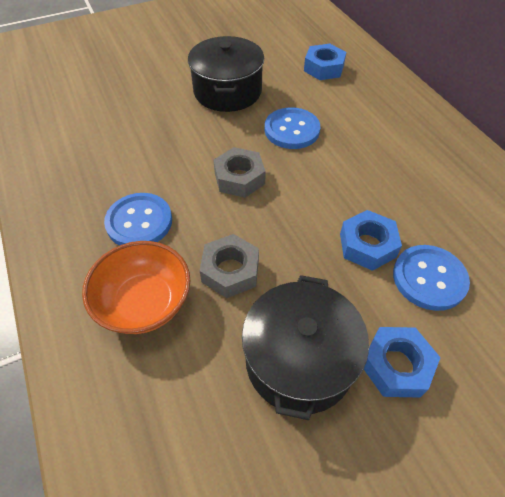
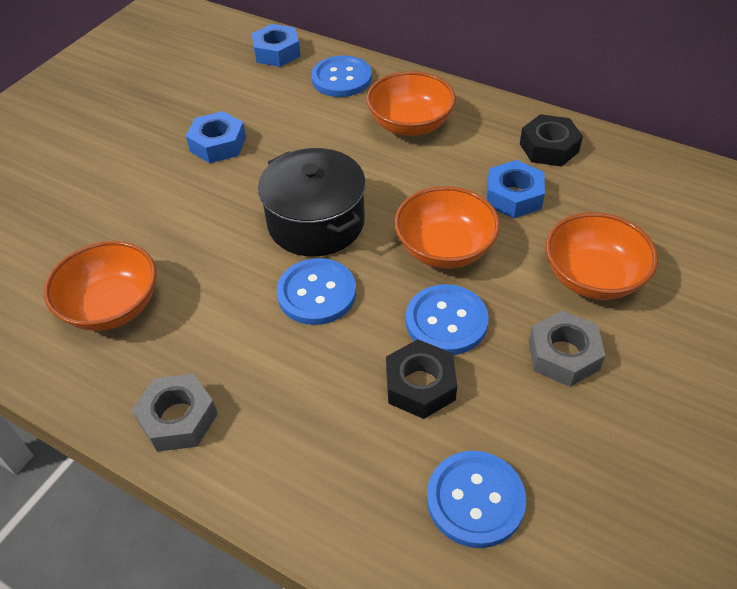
black nut: none = 0 -> [386,339,457,419] [520,114,583,167] = 2
black pot: [188,36,264,112] [242,275,369,420] = 2 -> [258,148,366,257] = 1
blue button: [104,193,172,246] [265,107,320,149] [393,245,470,311] = 3 -> [277,258,356,325] [311,56,372,97] [406,284,489,355] [427,451,526,548] = 4
orange bowl: [82,241,190,334] = 1 -> [44,241,157,331] [366,71,456,136] [394,186,500,269] [546,212,658,300] = 4

